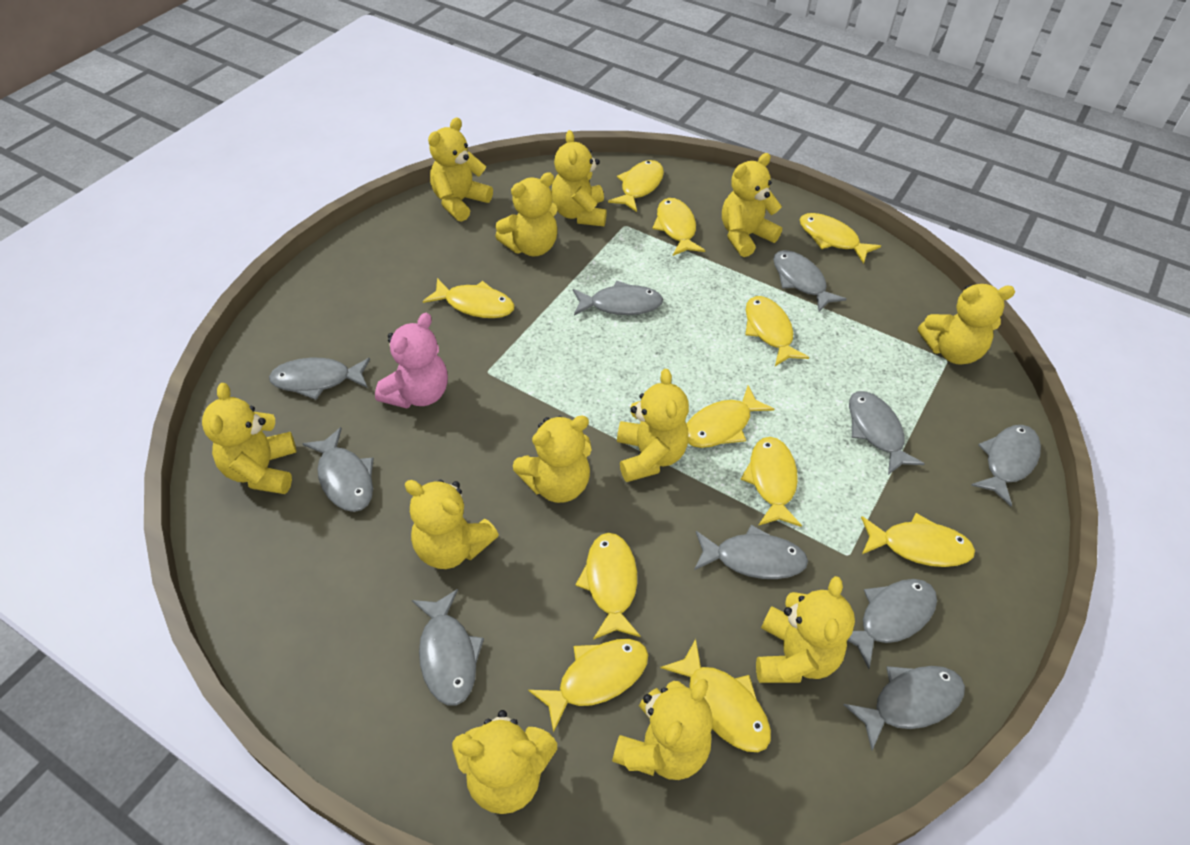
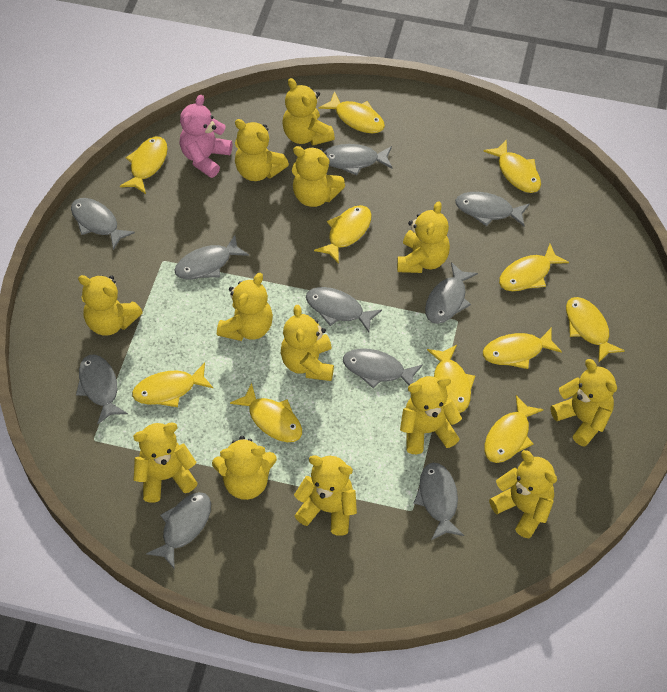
yellow teddy bear: [202,383,296,494] [405,480,499,569] [428,117,493,222] [452,710,557,814] [495,172,557,256] [513,415,592,503] [551,130,607,226] [612,679,713,780] [617,369,689,482] [722,153,782,257] [756,576,855,683] [918,284,1015,365] = 12 -> [78,275,143,336] [133,422,198,503] [212,436,277,500] [217,273,273,341] [235,119,289,181] [281,305,334,381] [282,78,335,146] [292,146,345,207] [294,455,357,536] [397,201,450,273] [400,376,462,454] [489,450,557,538] [551,359,617,447] = 13

